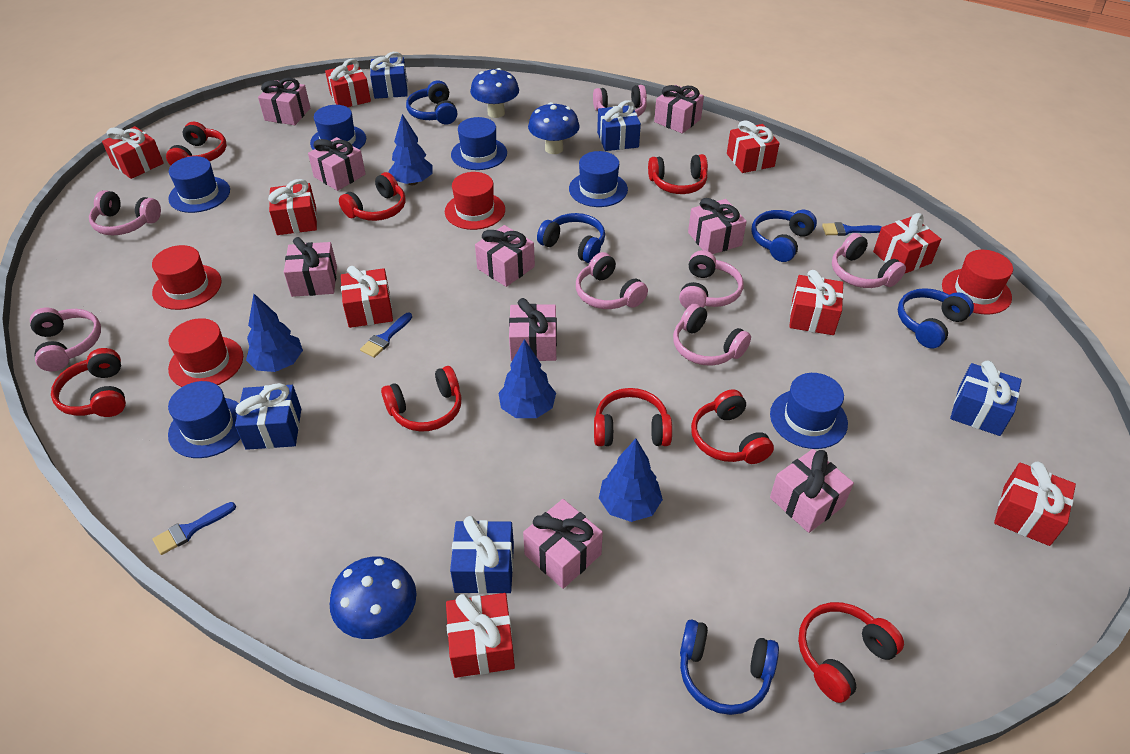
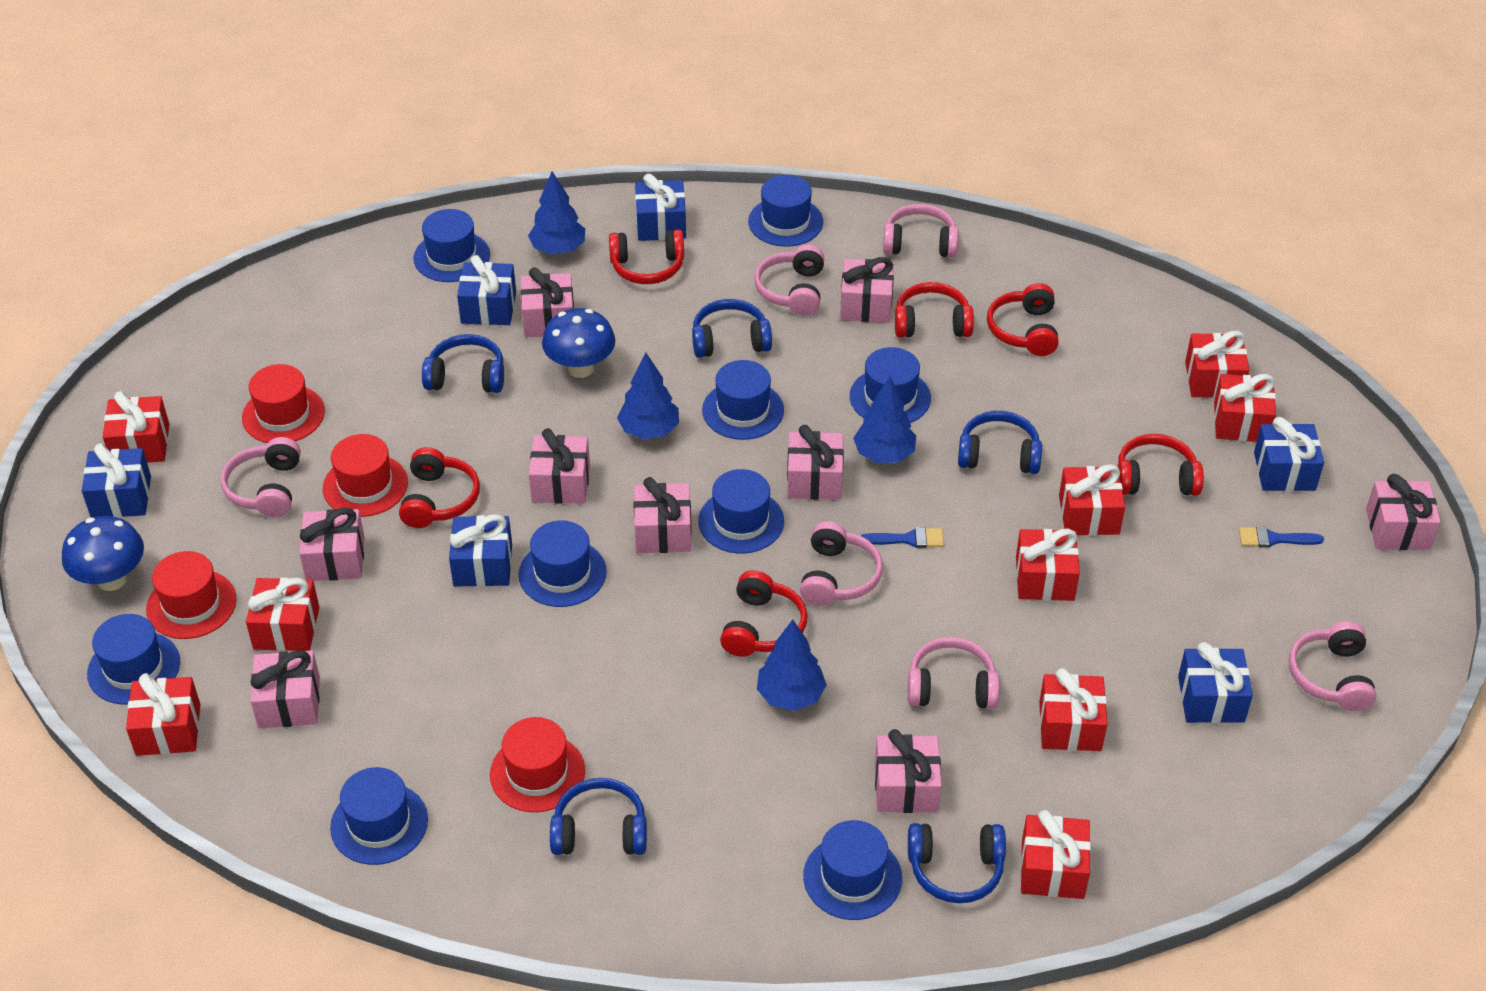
blue brush: [153,502,236,555] [360,313,412,358] [822,222,882,236] = 3 -> [861,527,944,548] [1239,526,1324,548] = 2
blue gift: [235,383,301,450] [370,52,408,99] [450,516,514,594] [597,100,641,151] [950,361,1022,436] = 5 -> [82,443,151,518] [449,514,512,587] [457,255,516,325] [635,174,686,241] [1178,642,1253,723] [1254,417,1324,491] = 6
blue hat: [168,156,230,213] [168,381,241,458] [310,105,366,150] [451,117,507,170] [569,151,628,207] [770,373,848,449] = 6 -> [87,614,180,705] [330,767,428,865] [414,209,490,282] [519,520,607,607] [698,469,784,554] [702,360,784,440] [748,175,823,247] [803,820,902,920] [850,347,931,423] = 9
blue mushroom: [330,557,416,639] [470,68,519,118] [528,102,580,154] = 3 -> [62,516,144,591] [542,308,615,378] = 2
pink headphones: [30,308,101,371] [89,190,161,235] [576,252,648,309] [593,85,647,117] [673,304,751,366] [679,250,743,309] [832,233,906,288] = 7 -> [221,437,301,518] [754,245,825,316] [800,521,883,606] [883,204,959,258] [907,637,1000,709] [1289,621,1376,711] = 6
red headphones: [51,348,126,417] [166,122,227,165] [339,172,405,221] [381,366,461,431] [594,388,672,446] [648,154,708,194] [691,389,774,464] [798,602,904,703] = 8 -> [399,447,480,528] [609,229,684,284] [720,570,808,657] [895,282,974,338] [987,283,1059,356] [1117,434,1204,496] = 6

